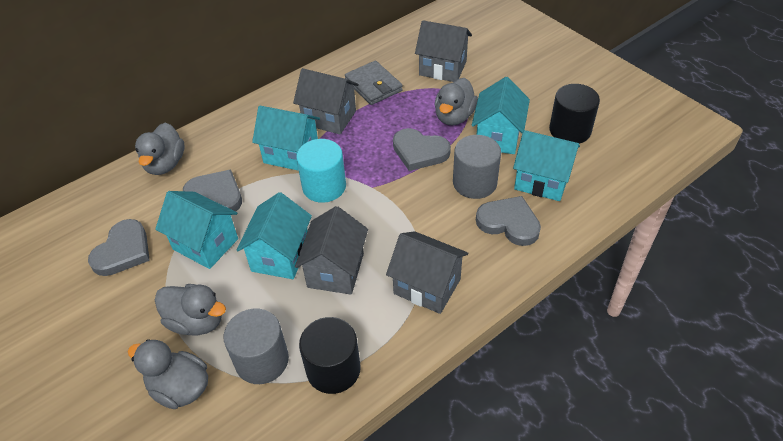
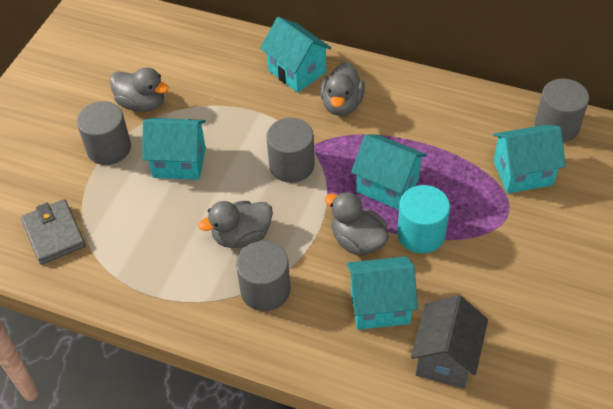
black cylinder: [299,317,361,394] [549,84,600,144] = 2 -> none = 0
grey cylinder: [224,309,289,384] [453,135,501,199] = 2 -> [77,101,131,165] [236,241,290,311] [266,118,315,183] [535,79,589,142] = 4
grey heart: [88,219,150,276] [183,169,242,212] [393,128,451,171] [476,196,541,246] = 4 -> none = 0
grey house: [293,68,359,135] [295,206,368,295] [386,231,468,314] [415,20,472,82] = 4 -> [411,295,488,388] = 1

